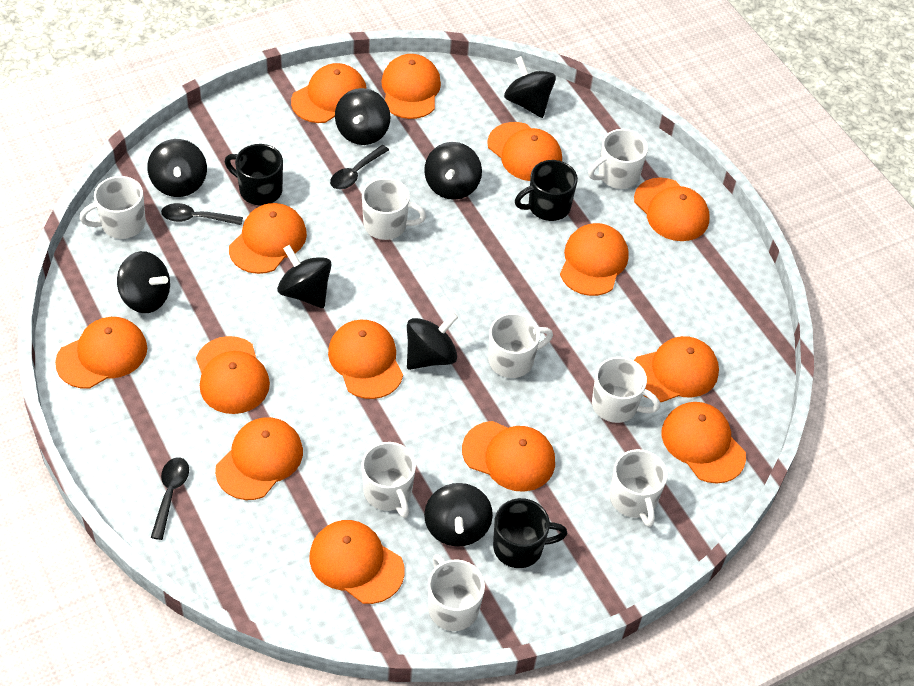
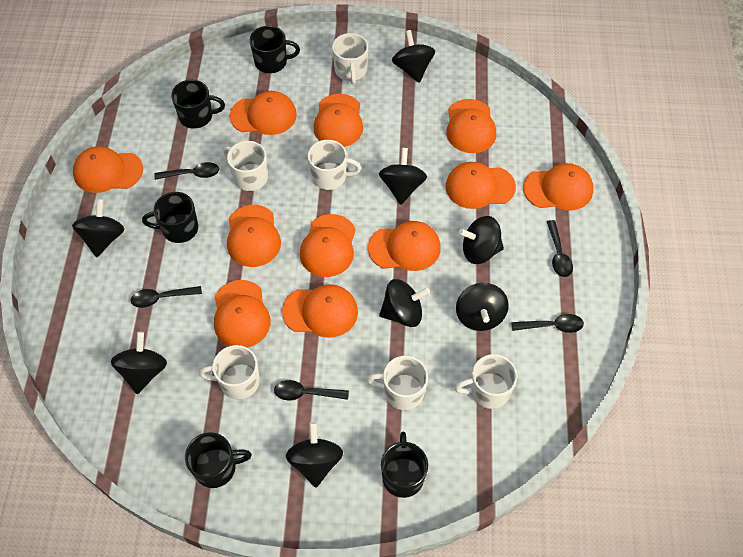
black mug: [225,144,283,205] [493,498,567,568] [515,160,578,221] = 3 -> [142,192,198,243] [171,80,225,129] [185,432,252,488] [250,26,300,73] [381,432,428,498] = 5
black spoon: [151,457,189,540] [161,203,243,225] [330,145,389,189] = 3 -> [130,286,202,308] [154,162,219,180] [274,380,349,401] [511,314,584,333] [547,220,573,277] = 5
orange cap: [55,317,147,389] [196,336,270,414] [215,417,303,500] [229,203,307,274] [291,63,367,123] [309,520,405,604] [328,320,403,399] [381,54,441,119] [462,421,555,492] [487,122,562,181] [560,223,629,296] [634,178,710,241] [634,336,719,402] [662,402,746,484] = 14 -> [73,146,143,193] [214,280,270,348] [227,205,281,267] [230,91,297,135] [282,284,358,338] [300,214,356,277] [313,94,363,147] [368,221,441,271] [446,99,496,153] [446,162,516,209] [523,163,594,210] = 11
white mug: [79,176,146,239] [361,442,416,518] [362,178,426,240] [428,554,485,631] [488,313,553,378] [588,129,648,189] [592,357,660,423] [610,449,667,527] = 8 -> [199,345,260,399] [223,141,268,191] [308,140,361,190] [332,33,368,84] [367,356,428,410] [455,354,517,409] = 6

